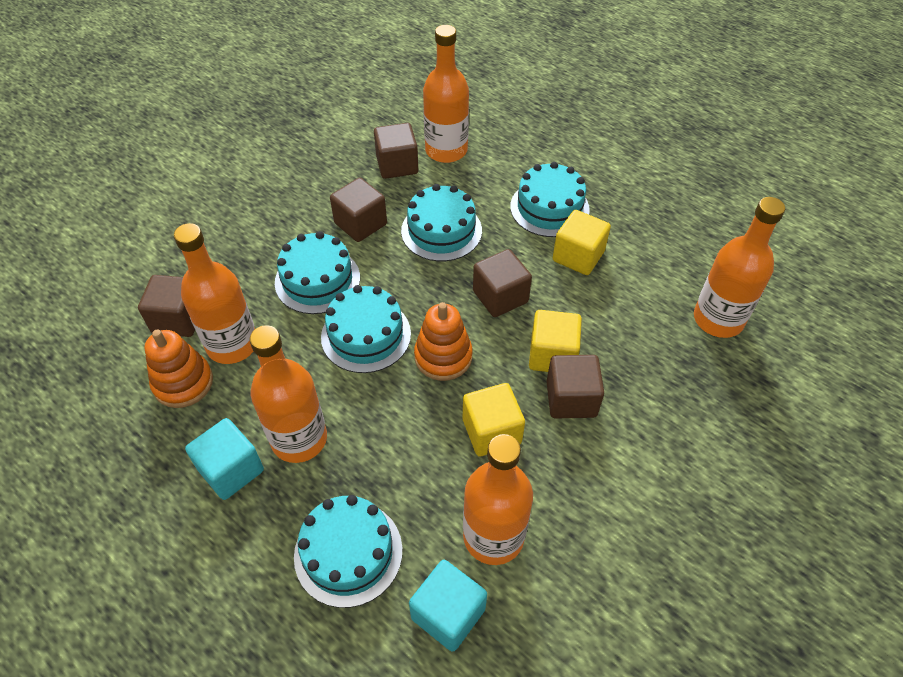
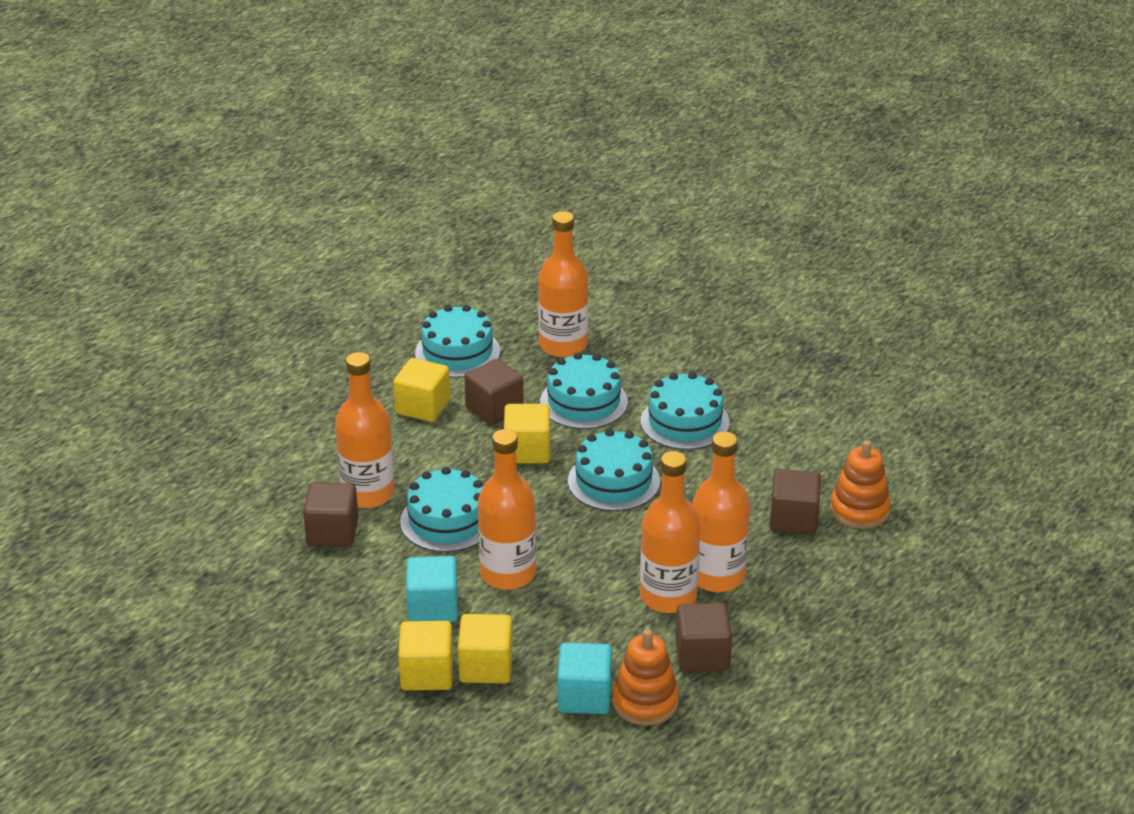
brown cube: [138,275,195,337] [330,178,387,242] [374,123,418,179] [473,249,532,317] [546,355,604,419] = 5 -> [303,482,358,547] [464,359,523,425] [675,603,732,672] [770,469,821,534] = 4
yellow cube: [463,383,525,456] [529,310,582,372] [553,210,611,275] = 3 -> [393,358,450,422] [398,621,453,691] [458,614,513,684] [504,404,550,464] = 4

